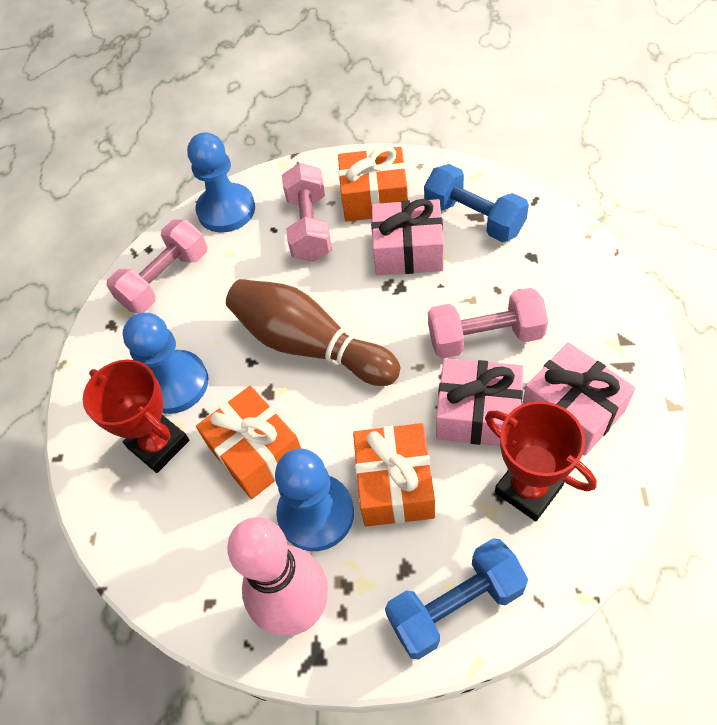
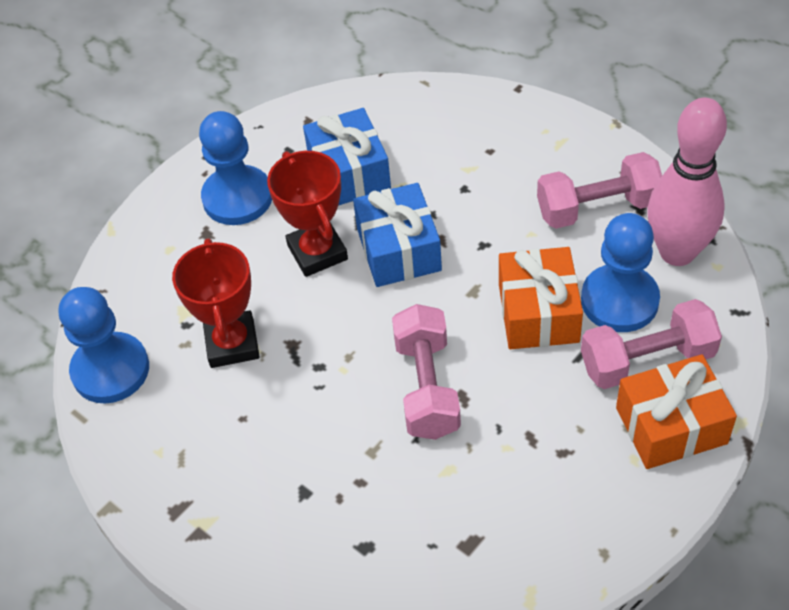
blue dumbbell: [385,538,528,660] [424,164,529,242] = 2 -> none = 0
blue gift: none = 0 -> [303,108,391,206] [353,183,442,287] = 2
brown bowling pin: [226,279,400,386] = 1 -> none = 0
orange gift: [196,386,301,499] [338,145,408,221] [353,423,435,526] = 3 -> [499,247,583,349] [616,354,737,469] = 2
pink gift: [371,199,444,275] [436,358,523,446] [522,342,636,456] = 3 -> none = 0

